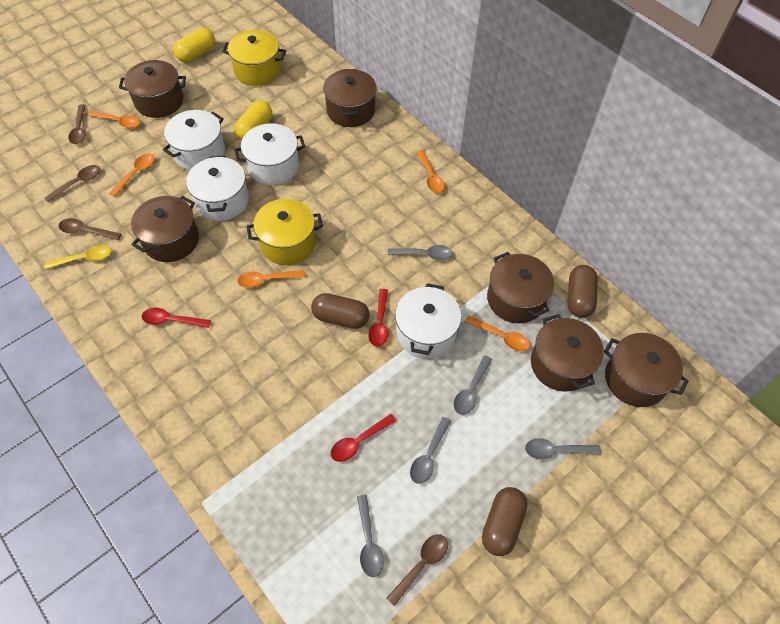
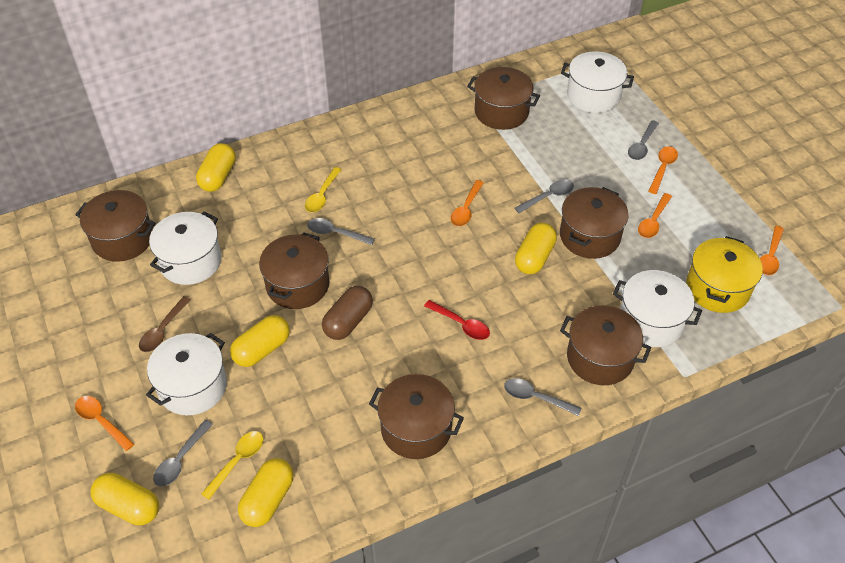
brown capsule: [311,293,370,329] [482,487,528,556] [568,265,598,318] = 3 -> [322,286,373,340] = 1
brown spoon: [45,165,100,202] [59,218,121,240] [68,104,86,144] [386,534,448,606] = 4 -> [139,296,191,352] = 1
red spoon: [142,308,211,328] [331,414,396,462] [369,289,388,347] = 3 -> [424,300,490,340] = 1
yellow capsule: [174,28,215,63] [234,100,272,140] = 2 -> [90,473,159,525] [196,143,236,192] [230,315,290,367] [238,458,293,527] [515,223,557,274] = 5
yellow pot: [222,30,286,86] [247,199,323,265] = 2 -> [686,236,763,313] = 1
yellow spoon: [44,245,111,269] = 1 -> [201,431,263,500] [305,167,342,213] = 2

